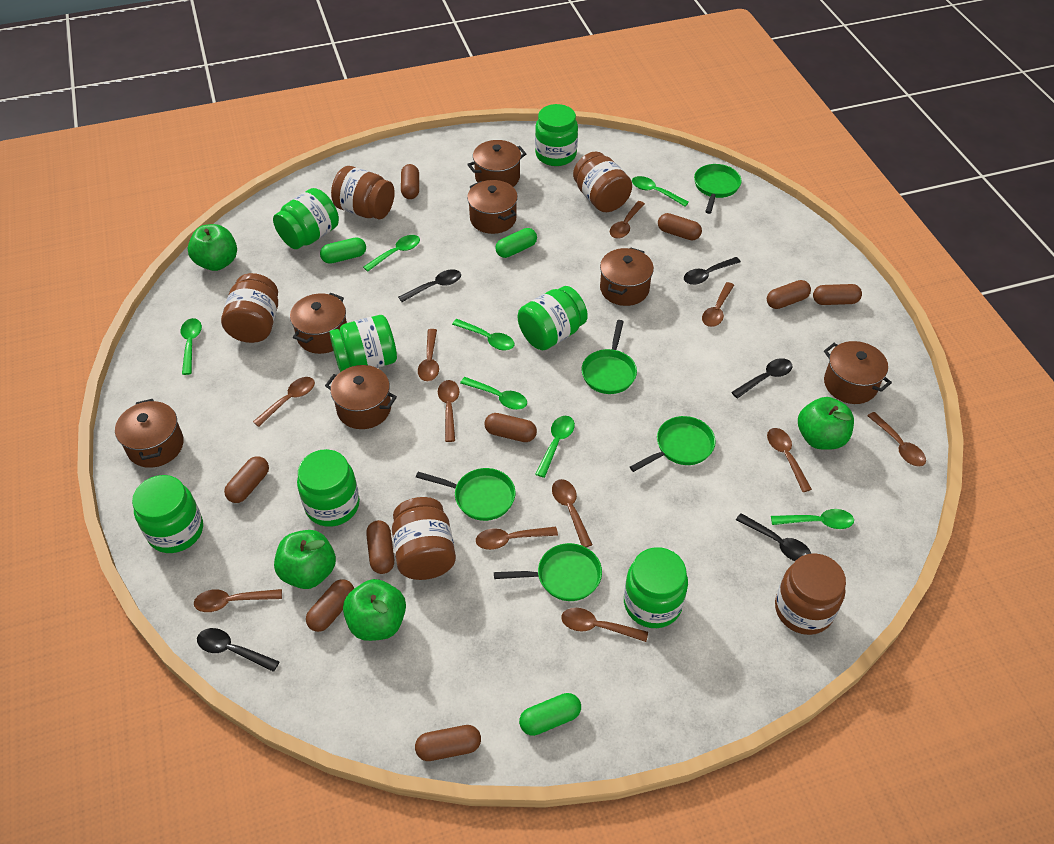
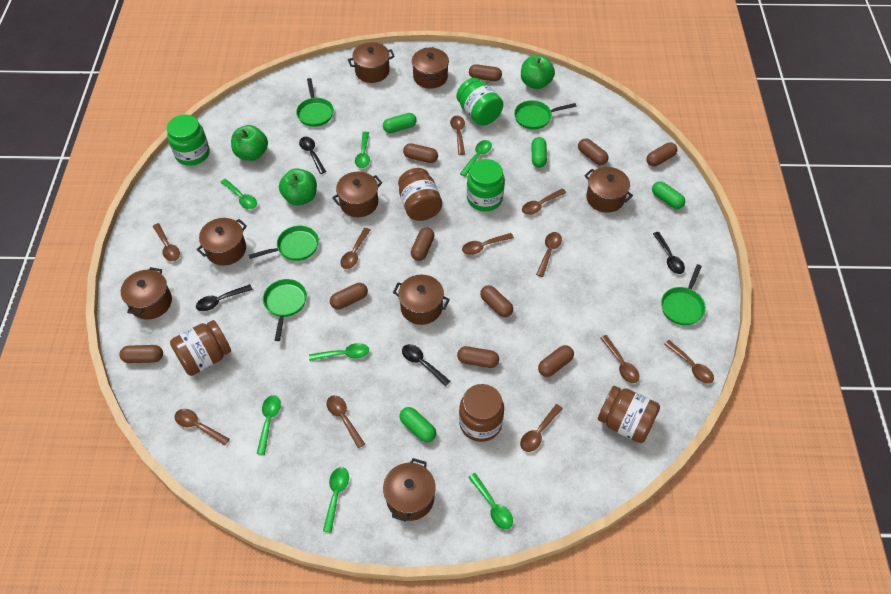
black spoon: [197,628,280,672] [398,269,461,302] [684,257,741,285] [731,358,793,398] [736,513,811,561] = 5 -> [196,284,253,311] [299,137,326,174] [402,344,450,386] [653,232,685,274] = 4
brown capsule: [224,456,269,503] [306,579,354,632] [366,520,394,574] [401,164,419,199] [415,725,481,761] [484,413,537,442] [658,213,702,240] [767,280,811,309] [813,284,862,305] = 9 -> [119,345,163,363] [330,283,368,310] [403,143,438,163] [411,227,435,261] [457,346,499,368] [469,64,502,81] [480,285,513,317] [538,345,574,377] [578,138,608,165] [647,142,677,167] = 10
brown jar: [221,273,278,343] [331,166,395,219] [392,497,456,580] [573,151,632,212] [775,553,846,635] = 5 -> [170,320,231,376] [398,168,442,221] [459,384,504,442] [598,386,660,443] = 4
brown pot: [115,399,184,468] [290,293,347,354] [325,365,397,429] [467,140,526,187] [467,180,518,234] [600,248,654,306] [824,341,892,404] = 7 -> [121,267,172,320] [196,218,247,266] [332,172,382,217] [348,42,395,83] [383,458,436,522] [393,275,450,325] [412,47,449,89] [584,167,633,213] = 8
green apple: [188,224,237,271] [274,530,336,589] [343,579,406,641] [798,397,854,450] = 4 -> [231,125,268,161] [279,168,317,205] [521,55,555,89] = 3
green capsule: [320,237,366,264] [495,228,537,258] [519,693,581,736] = 3 -> [383,113,417,133] [399,407,436,442] [531,137,547,168] [652,181,685,209] = 4
green jar: [132,475,203,553] [273,188,339,249] [297,449,360,527] [329,315,397,372] [518,286,588,350] [535,104,578,166] [624,547,688,628] = 7 -> [167,115,210,166] [456,78,503,126] [467,159,505,211] = 3

